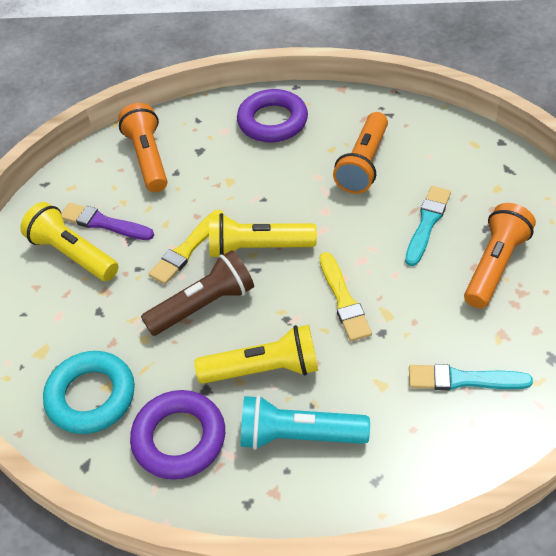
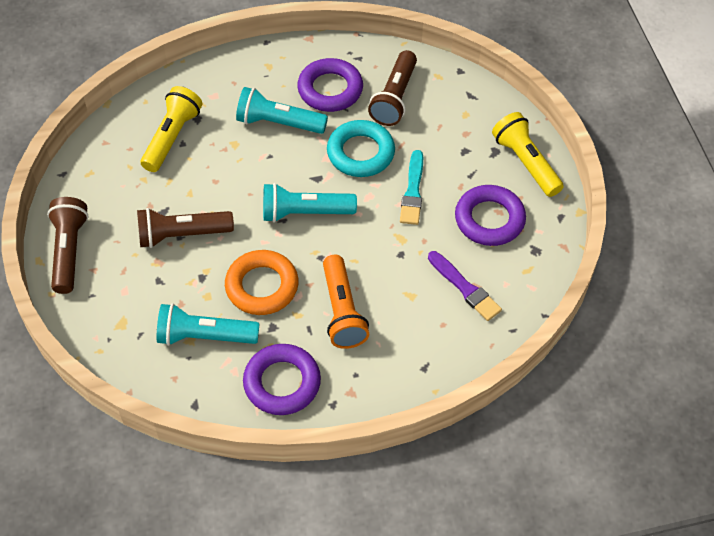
brown flashlight: [141,250,254,336] = 1 -> [47,197,88,294] [137,208,234,248] [368,50,417,126] = 3
orange flashlight: [118,103,167,192] [333,112,388,194] [464,203,536,308] = 3 -> [323,255,369,349] = 1
orange ring: none = 0 -> [225,250,299,315] = 1
purple ring: [130,390,225,480] [237,89,308,142] = 2 -> [243,344,321,415] [297,58,363,112] [455,185,526,246] = 3
turquoise brush: [405,186,451,266] [409,364,533,390] = 2 -> [400,150,423,225] = 1
turquoise flashlight: [241,395,370,450] = 1 -> [157,304,259,346] [236,87,328,134] [263,183,357,223] = 3
yellow brush: [149,210,224,285] [319,252,372,341] = 2 -> none = 0
yellow flashlight: [20,202,119,281] [194,325,318,384] [209,213,317,257] = 3 -> [141,86,203,172] [492,112,564,197] = 2

